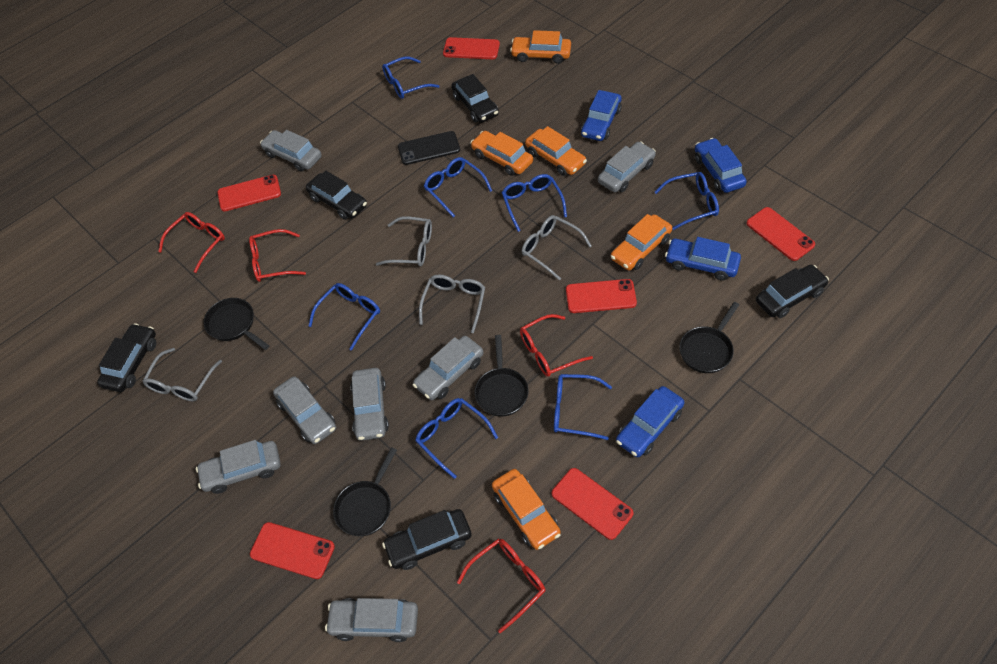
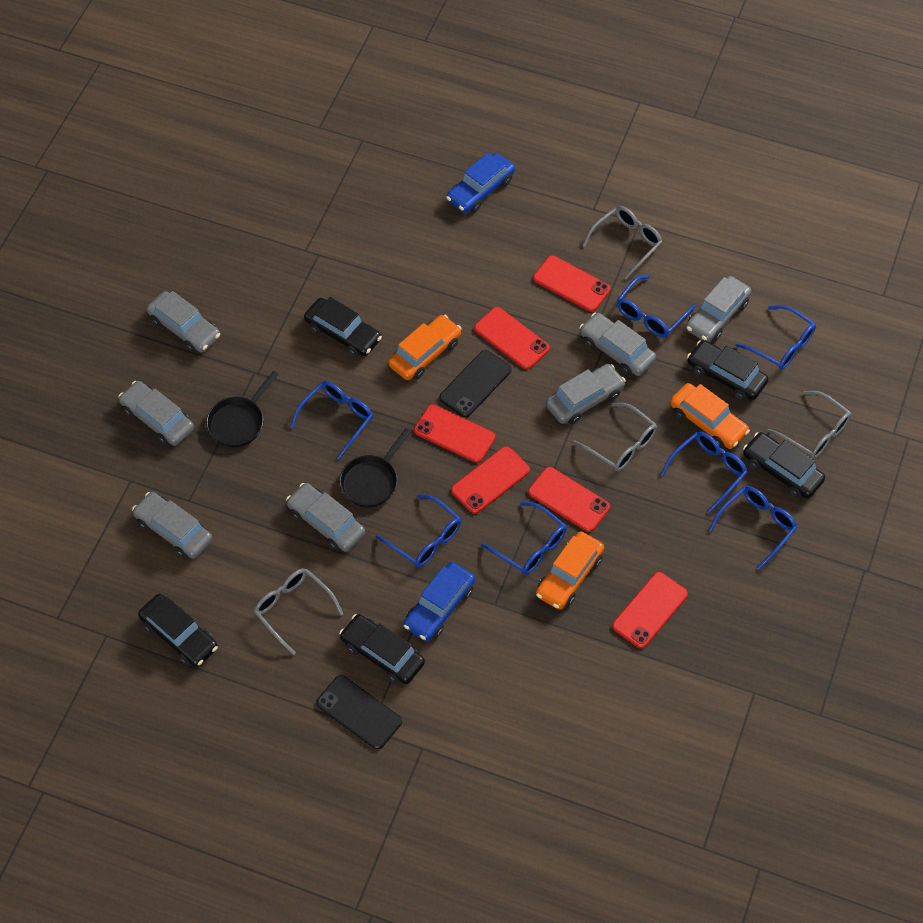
black pan: [203,298,269,350] [333,447,397,536] [475,335,529,417] [679,302,739,373] = 4 -> [206,371,279,447] [339,428,411,507] = 2
black phone: [398,131,460,165] = 1 -> [316,675,402,749] [439,350,511,417] = 2
blue car: [581,90,622,141] [616,386,685,457] [665,237,741,281] [695,138,747,193] = 4 -> [403,562,475,641] [446,153,515,213] = 2
orange car: [471,131,533,176] [492,469,561,550] [510,30,571,64] [525,126,587,176] [611,214,672,270] = 5 -> [388,315,462,380] [536,531,604,610] [670,383,750,449] = 3
red glasses: [158,212,225,273] [249,229,306,282] [457,538,545,633] [520,314,593,377] = 4 -> none = 0

